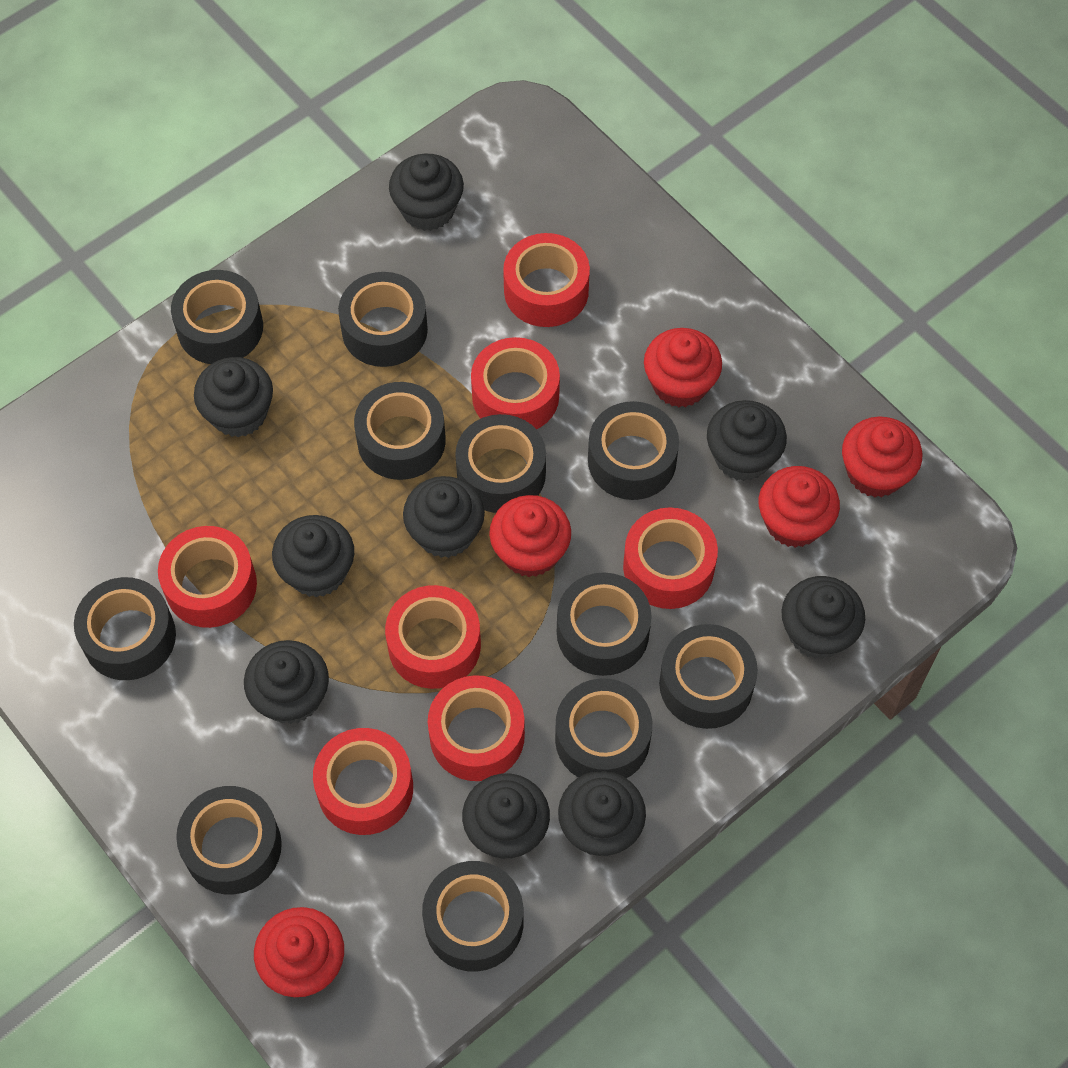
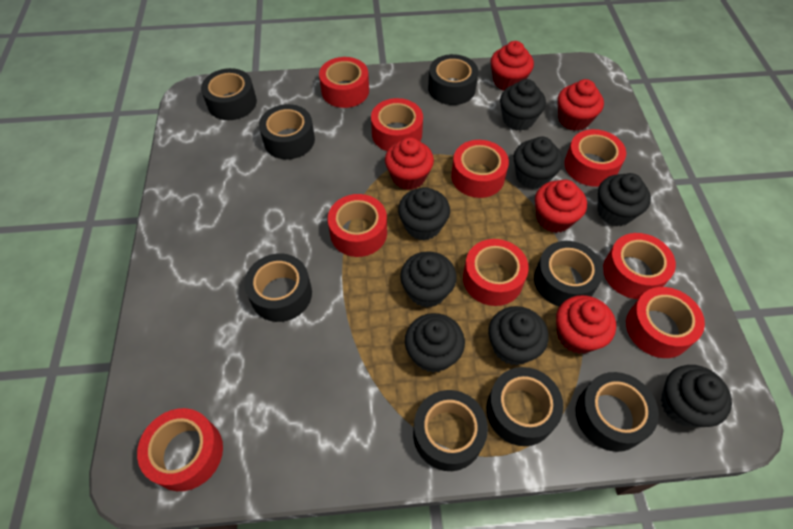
black cupcake: [194,357,273,437] [244,640,329,724] [272,515,354,597] [389,154,464,231] [403,476,485,558] [462,773,550,859] [558,771,646,856] [707,400,787,481] [781,576,865,659] = 9 -> [398,187,450,240] [400,251,457,308] [405,313,465,373] [488,306,548,365] [500,79,546,131] [514,137,563,189] [597,173,651,226] [661,365,732,427] = 8
black tape: [74,577,176,680] [171,270,263,364] [176,786,282,895] [338,272,428,367] [354,382,446,480] [422,861,524,972] [455,414,546,513] [555,678,652,778] [557,572,652,676] [588,401,679,500] [659,624,758,729] = 11 -> [201,68,257,120] [244,254,312,322] [259,104,315,159] [413,390,488,471] [428,54,478,105] [486,367,564,446] [534,241,604,307] [576,372,659,452] = 8
red tape: [158,526,257,628] [313,728,413,835] [385,585,481,689] [428,675,525,781] [471,337,560,429] [503,233,590,327] [623,507,718,609] = 7 -> [137,408,223,491] [319,57,369,108] [328,194,387,257] [371,98,423,151] [451,140,509,198] [463,239,529,306] [564,129,626,187] [603,233,676,299] [626,287,705,358] = 9

